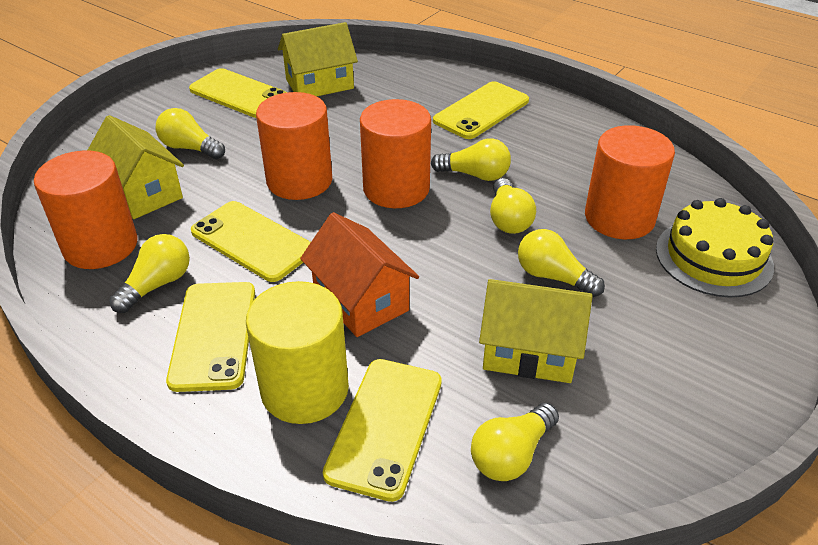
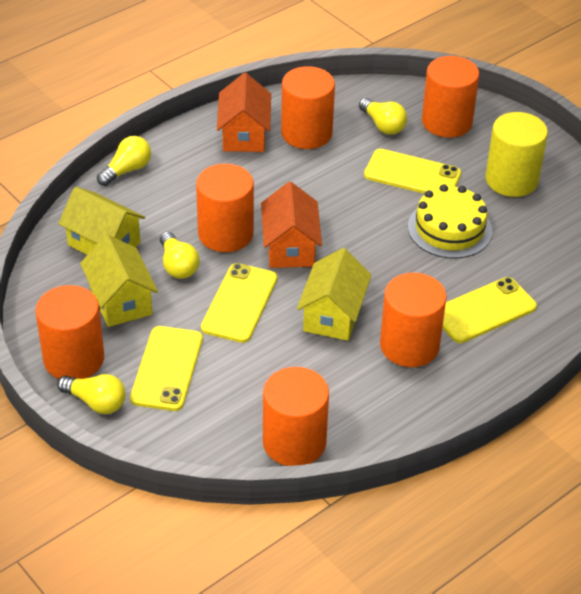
orange cylinder: [34,151,138,269] [256,92,332,200] [360,99,431,208] [585,125,675,239] = 4 -> [35,285,104,379] [196,164,254,252] [263,367,329,466] [281,66,335,149] [380,273,447,367] [422,56,479,138] = 6
orange house: [300,212,419,337] = 1 -> [217,73,271,152] [261,182,322,268] = 2
yellow light bulb: [109,234,190,313] [156,108,225,159] [431,138,511,181] [471,403,559,481] [490,178,536,234] [518,229,605,297] = 6 -> [57,374,126,414] [97,136,151,186] [160,231,199,279] [359,98,407,135] = 4
yellow phone: [166,282,255,392] [189,68,287,118] [191,201,311,282] [323,359,442,502] [433,81,529,139] = 5 -> [130,326,203,411] [201,263,278,343] [364,149,461,194] [442,277,537,343] = 4

